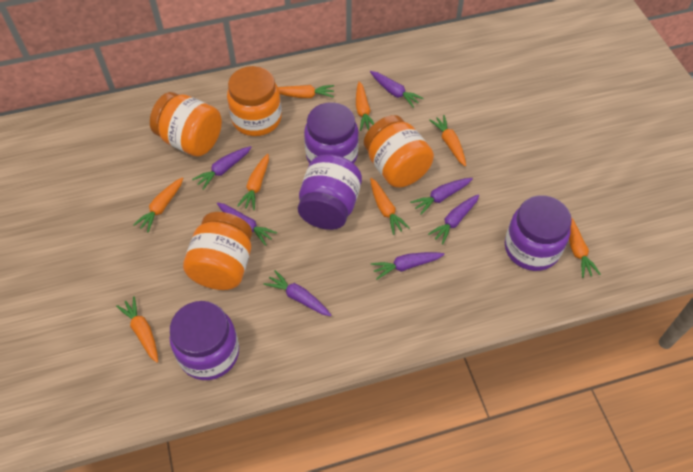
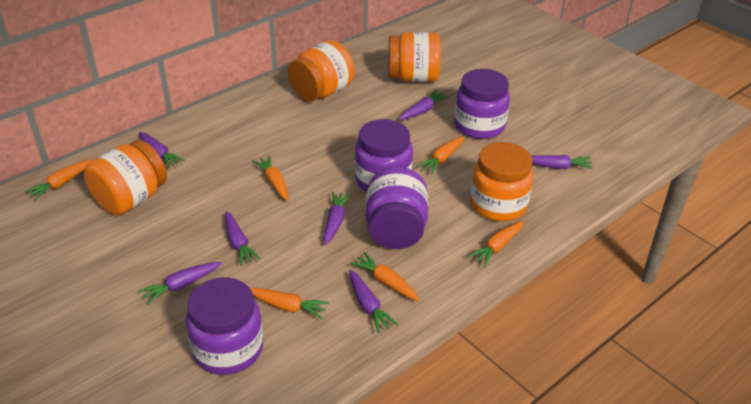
orange carrot: [116,296,158,363] [133,177,183,232] [237,154,269,210] [278,85,334,98] [356,81,374,131] [370,178,410,235] [429,115,466,167] [569,217,601,278] = 8 -> [24,160,93,201] [250,288,329,319] [252,156,289,201] [350,252,420,301] [417,136,465,174] [468,221,524,267] = 6

